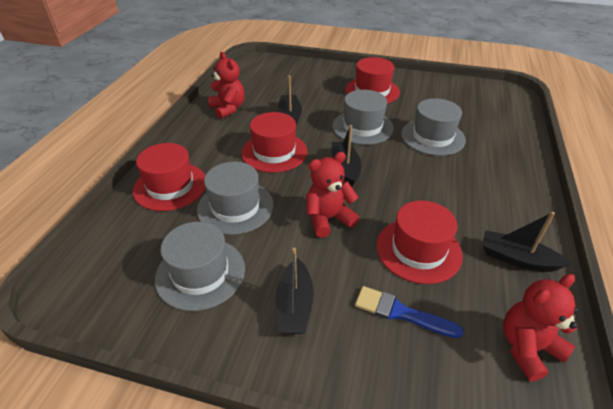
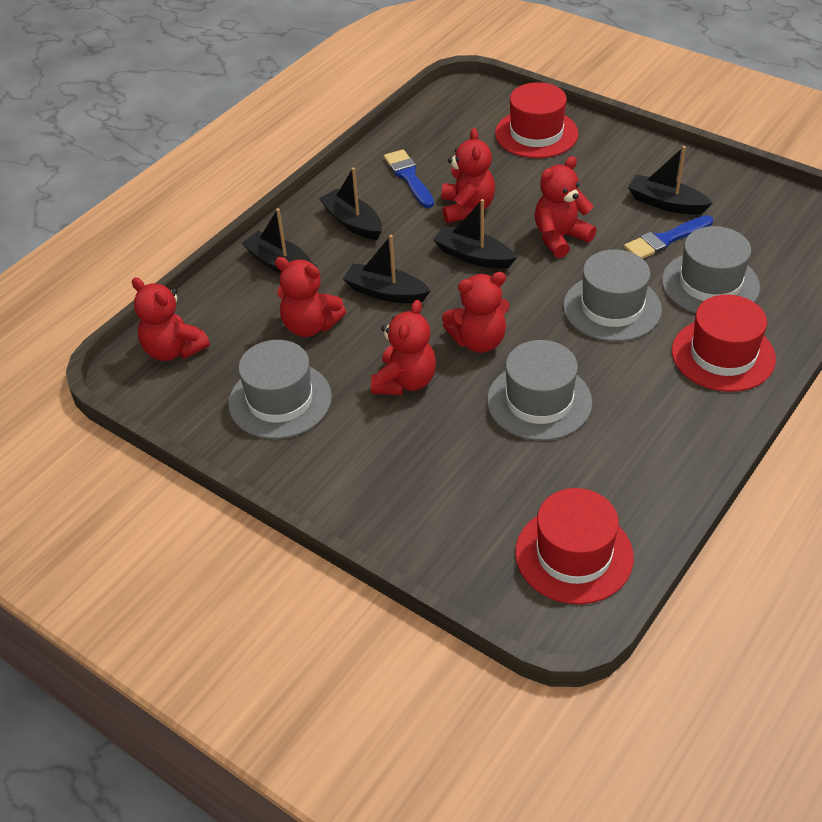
black boat: [276,248,314,334] [278,75,302,124] [331,125,361,186] [482,212,572,272] = 4 -> [242,208,311,274] [319,168,382,240] [343,235,430,303] [433,199,517,269] [628,146,712,215] = 5
blue brush: [355,286,464,338] = 1 -> [384,149,434,208] [624,215,713,259] = 2
red hat: [133,143,206,211] [241,112,307,173] [345,57,400,104] [377,200,463,284] = 4 -> [495,82,579,158] [515,488,634,604] [672,295,776,392] = 3
red teddy bear: [208,52,245,119] [306,152,359,238] [503,274,578,382] = 3 -> [132,278,210,361] [275,257,346,337] [371,300,436,395] [441,128,495,223] [442,272,510,353] [535,156,596,258] = 6

